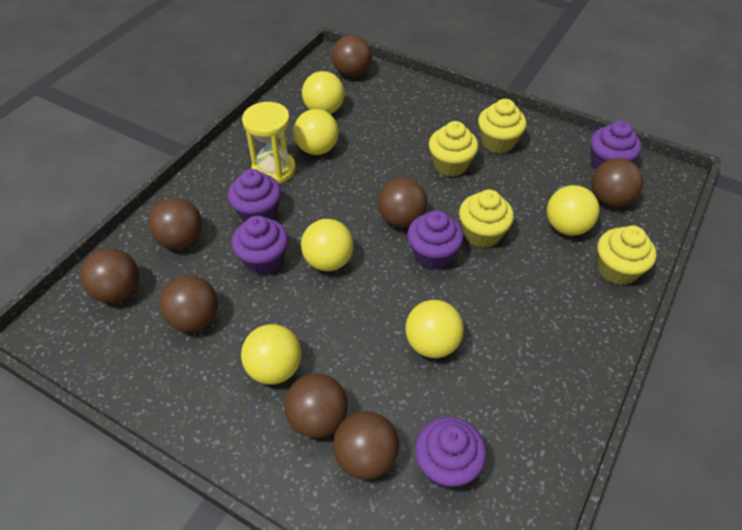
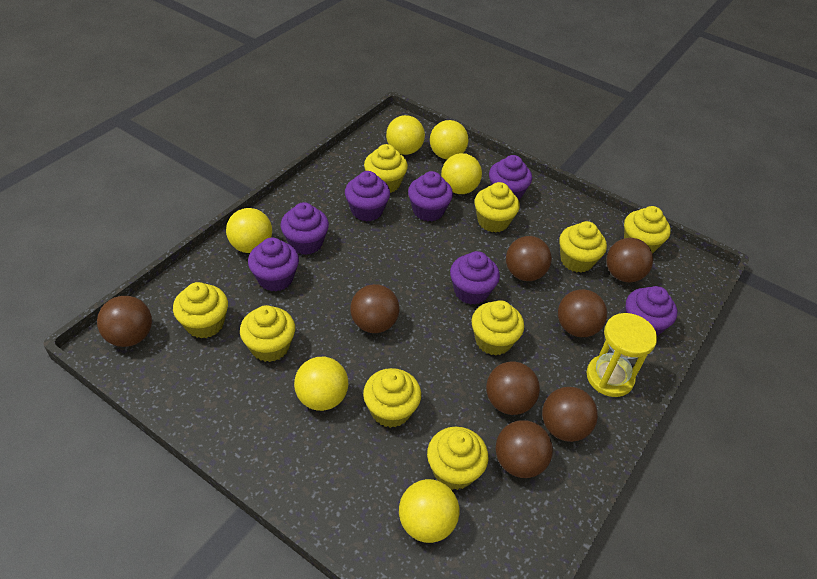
purple cupcake: [228,169,281,222] [232,216,288,275] [407,210,464,269] [415,417,486,489] [590,120,641,169] = 5 -> [248,237,299,292] [281,202,329,255] [345,171,390,221] [408,171,453,221] [450,251,500,304] [489,155,532,200] [626,286,677,336] = 7
yellow cupcake: [429,121,478,177] [459,190,514,248] [478,99,527,153] [597,226,657,285] = 4 -> [173,282,228,339] [240,305,295,362] [363,368,421,428] [364,144,408,193] [427,427,488,490] [471,300,524,356] [474,182,520,233] [559,221,607,273] [624,206,671,254] = 9

